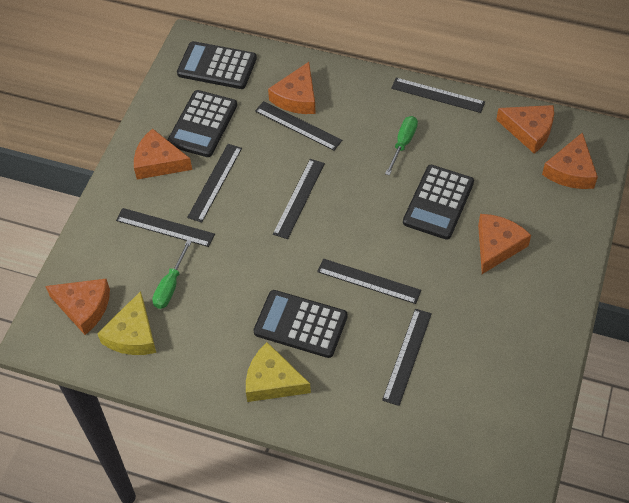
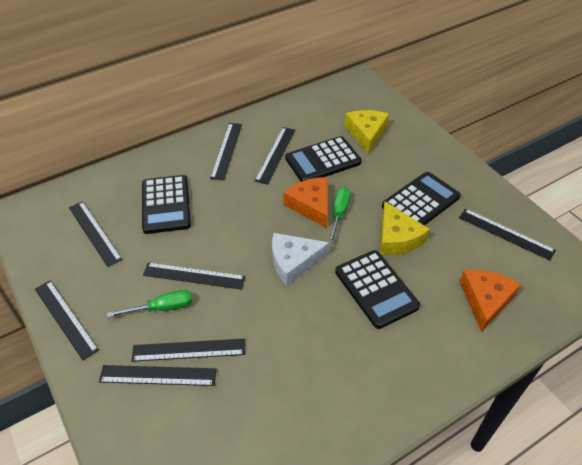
black ruler: [116,208,215,247] [187,144,242,223] [255,101,342,151] [273,159,325,239] [317,259,421,304] [382,309,432,406] [391,78,485,113] = 7 -> [35,281,99,360] [69,201,122,267] [99,365,217,386] [132,339,245,362] [143,262,245,290] [210,123,242,180] [255,127,295,185] [459,209,556,261] = 8
orange cheese: [45,279,110,335] [134,128,192,179] [268,62,316,114] [478,214,531,274] [496,105,554,154] [542,132,598,189] = 6 -> [283,177,328,228] [460,270,521,332] = 2
white cheese: none = 0 -> [272,233,330,285] = 1

